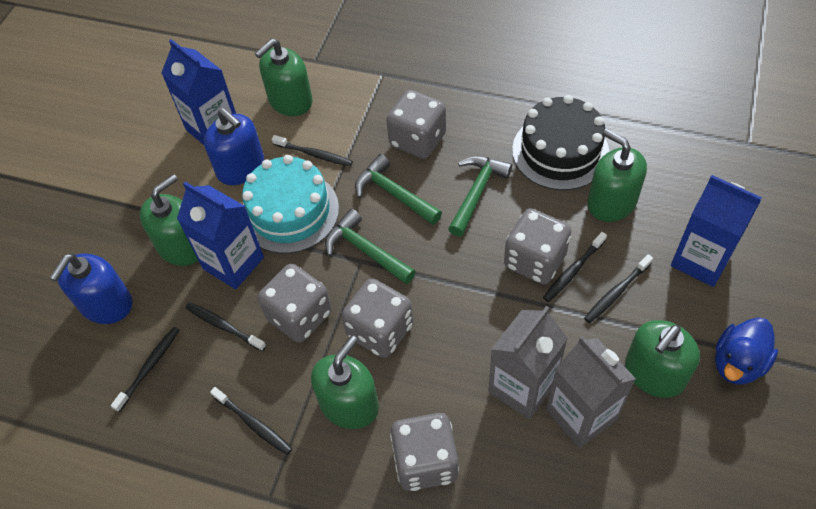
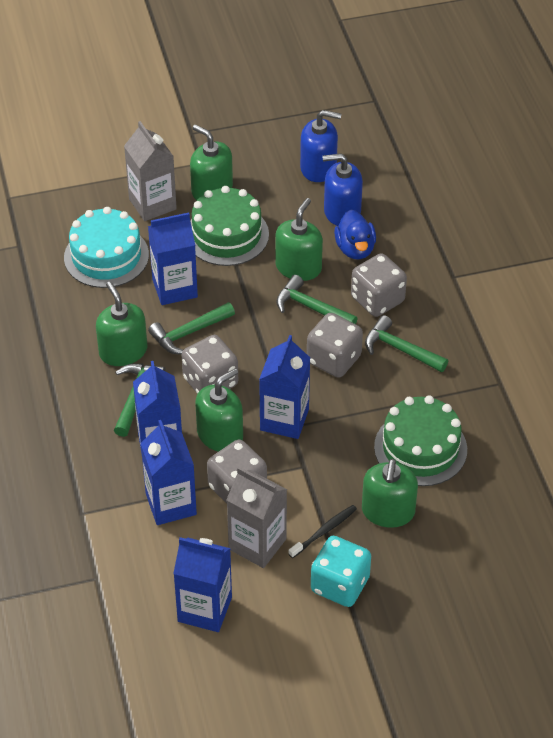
black cake: [512,95,609,190] = 1 -> none = 0
black toothbrush: [111,327,179,412] [185,302,266,351] [210,387,292,455] [272,135,353,166] [543,232,607,302] [584,254,653,323] = 6 -> [289,505,357,558] = 1
blue carton: [161,39,236,145] [177,182,264,289] [671,175,762,287] = 3 -> [133,361,182,454] [141,420,197,525] [148,212,198,305] [173,537,232,632] [259,335,310,439] = 5
green cake: none = 0 -> [190,186,269,266] [374,395,467,486] = 2
green hammer: [325,209,416,284] [355,154,442,225] [448,156,512,237] = 3 -> [114,363,166,437] [148,302,235,354] [276,275,358,324] [365,315,448,372] = 4
grey dice: [258,264,332,343] [342,278,413,358] [386,90,446,159] [390,413,459,491] [504,208,571,285] = 5 -> [182,335,238,394] [207,440,267,504] [307,313,363,378] [351,253,407,317] = 4
turquoise dice: none = 0 -> [311,536,371,607] = 1

